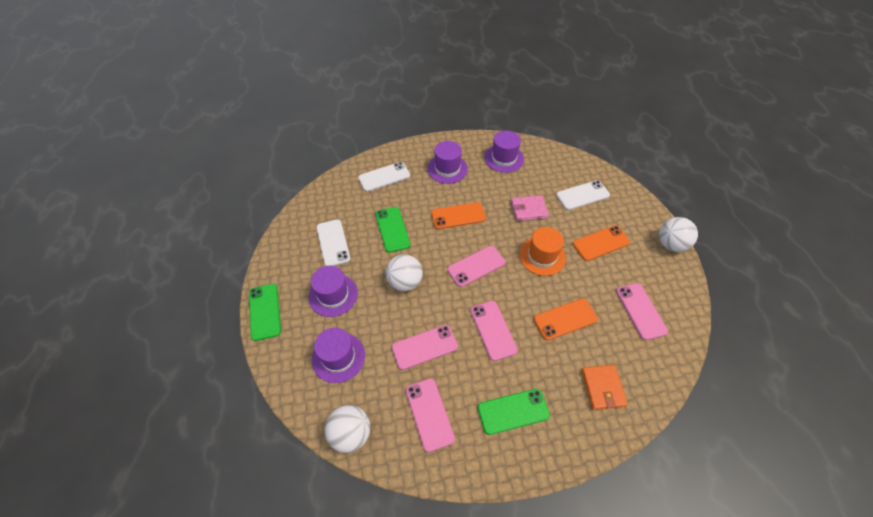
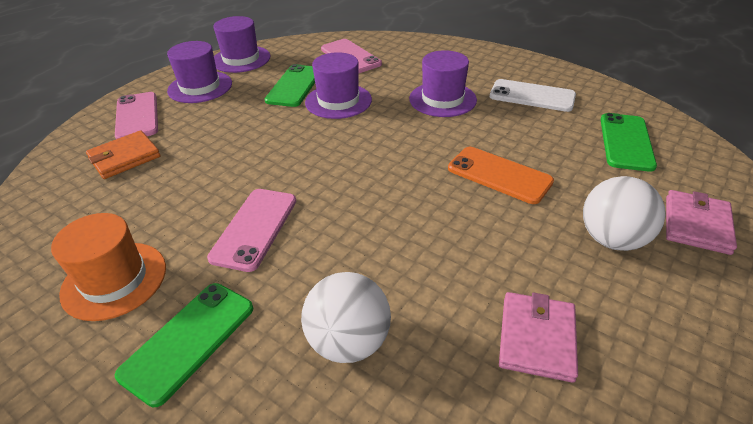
orange phone: [431,202,486,229] [533,298,598,340] [573,225,630,261] = 3 -> [448,147,554,204] = 1
pink phone: [392,325,458,370] [406,378,455,452] [447,246,506,287] [470,301,518,361] [616,283,668,340] = 5 -> [115,92,158,139] [207,189,296,272] [321,39,382,73] = 3
pink wallet: [511,195,549,221] = 1 -> [499,292,578,383] [666,190,737,255] = 2
white ball: [325,405,370,453] [386,254,423,291] [659,217,698,252] = 3 -> [301,272,391,363] [583,176,666,251] = 2
white phone: [316,219,351,266] [358,162,410,192] [556,180,610,210] = 3 -> [490,79,576,112] = 1

